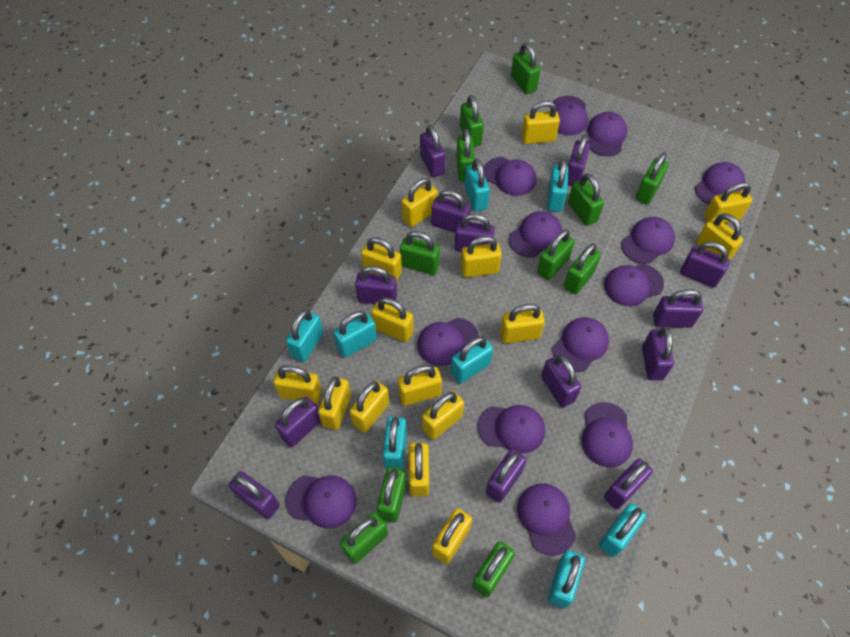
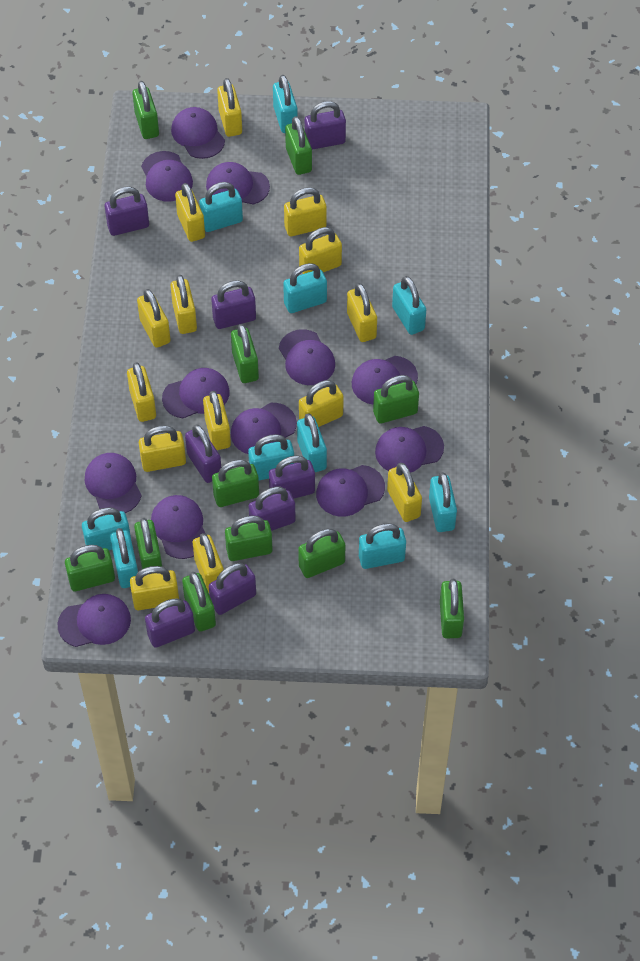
purple cap: [285,475,357,529] [417,318,479,366] [478,405,545,454] [483,157,536,196] [509,211,562,258] [517,483,576,556] [553,96,588,135] [553,317,609,372] [582,402,633,467] [587,112,627,156] [604,264,664,306] [621,217,675,264] [695,162,745,205] = 13 -> [58,594,131,647] [85,453,141,513] [141,151,193,202] [151,495,206,559] [162,368,230,418] [171,107,225,159] [206,162,270,205] [231,403,297,454] [279,329,335,385] [316,465,385,517] [352,356,418,405] [375,426,444,473] = 12
purple padlock: [229,471,280,519] [275,397,321,447] [355,266,397,304] [420,125,446,177] [431,190,470,233] [455,214,495,252] [485,449,526,503] [541,355,581,408] [568,134,590,186] [604,458,653,509] [642,327,674,380] [653,289,703,328] [680,242,730,288] = 13 -> [105,186,149,236] [145,599,195,648] [185,425,221,483] [209,563,256,615] [211,280,256,329] [249,487,296,531] [269,455,315,499] [305,101,346,150] = 8
turquoise padlock: [286,309,324,362] [333,311,377,358] [383,417,407,469] [451,336,493,383] [465,158,490,211] [547,159,569,212] [548,550,585,608] [599,503,646,557] = 8 -> [82,507,131,550] [110,528,138,588] [199,182,243,232] [248,434,294,481] [273,75,298,133] [283,263,327,313] [297,414,327,472] [359,523,406,569] [392,276,426,335] [429,472,457,532] = 10
yellow padlock: [273,365,322,403] [318,376,351,430] [349,381,389,433] [361,237,402,282] [371,297,414,342] [398,365,442,406] [402,178,438,227] [409,443,429,497] [422,391,464,440] [432,508,472,564] [460,236,502,278] [500,304,545,343] [521,101,560,144] [696,213,743,260] [704,182,752,223] = 15 -> [127,362,156,422] [130,566,179,610] [137,289,171,348] [139,425,186,472] [170,275,197,334] [175,183,205,242] [193,533,224,593] [203,391,231,450] [217,78,242,137] [284,187,327,236] [299,227,342,274] [299,380,344,427] [347,283,377,342] [387,463,422,522] = 14

